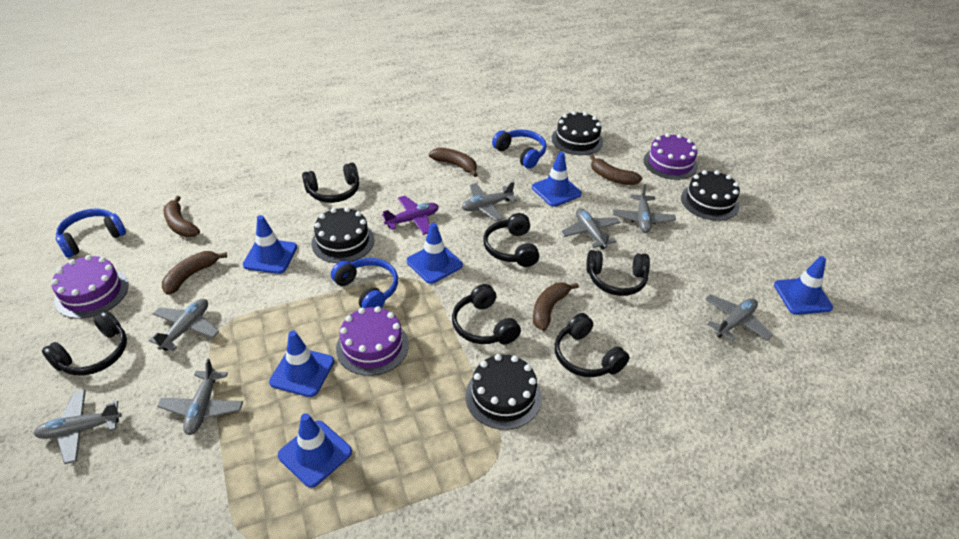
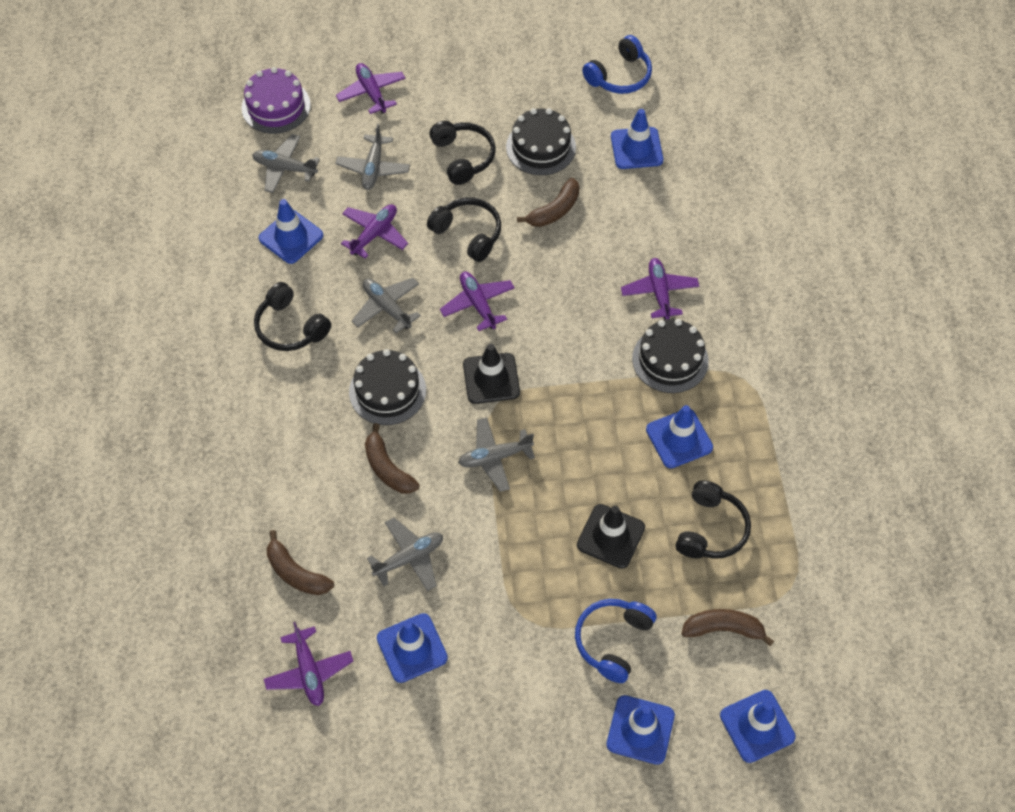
black cake: [311,207,374,263] [465,354,542,430] [552,111,603,155] [681,170,740,221] = 4 -> [349,349,426,425] [506,108,576,175] [632,319,709,393] = 3
black headphones: [42,310,127,375] [302,163,359,203] [452,284,521,344] [483,213,539,267] [555,313,630,377] [586,250,650,296] = 6 -> [254,282,331,351] [427,197,501,262] [429,121,496,185] [676,480,751,559] = 4
black traffic cone: none = 0 -> [463,344,520,404] [577,504,645,569] = 2
blue headphones: [56,209,126,258] [331,258,398,308] [492,130,547,169] = 3 -> [575,599,656,683] [582,35,652,94] = 2
brown banana: [162,251,227,295] [164,196,200,237] [429,148,478,177] [533,282,579,331] [590,155,642,185] = 5 -> [267,530,334,595] [365,423,420,494] [517,178,579,227] [681,609,774,646] = 4
grey plane: [33,390,122,464] [148,299,219,351] [157,359,243,435] [462,182,517,221] [560,208,620,250] [613,184,676,233] [705,294,772,341] = 7 -> [252,134,320,193] [335,124,410,190] [352,278,421,333] [367,518,443,591] [458,417,535,492] = 5
purple cake: [51,255,129,319] [336,306,409,376] [643,133,698,180] = 3 -> [242,67,311,134] = 1
purple plane: [382,196,439,235] = 1 -> [264,622,353,706] [336,63,406,114] [341,204,408,259] [440,272,515,331] [621,258,699,320] = 5

